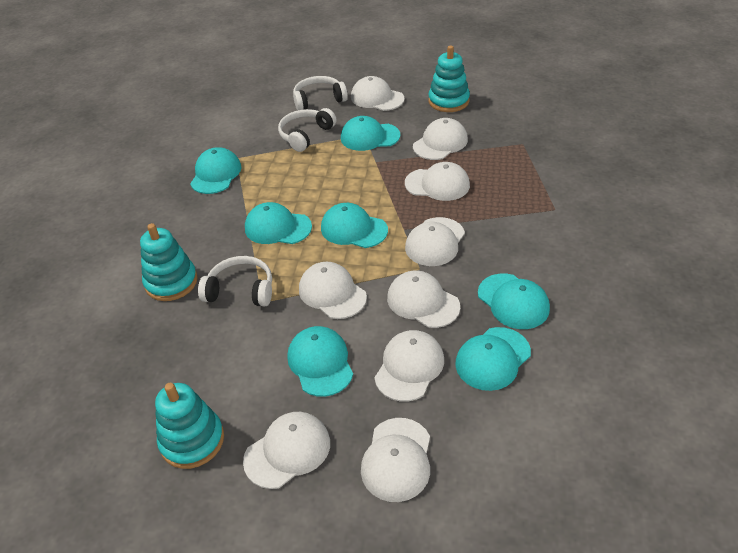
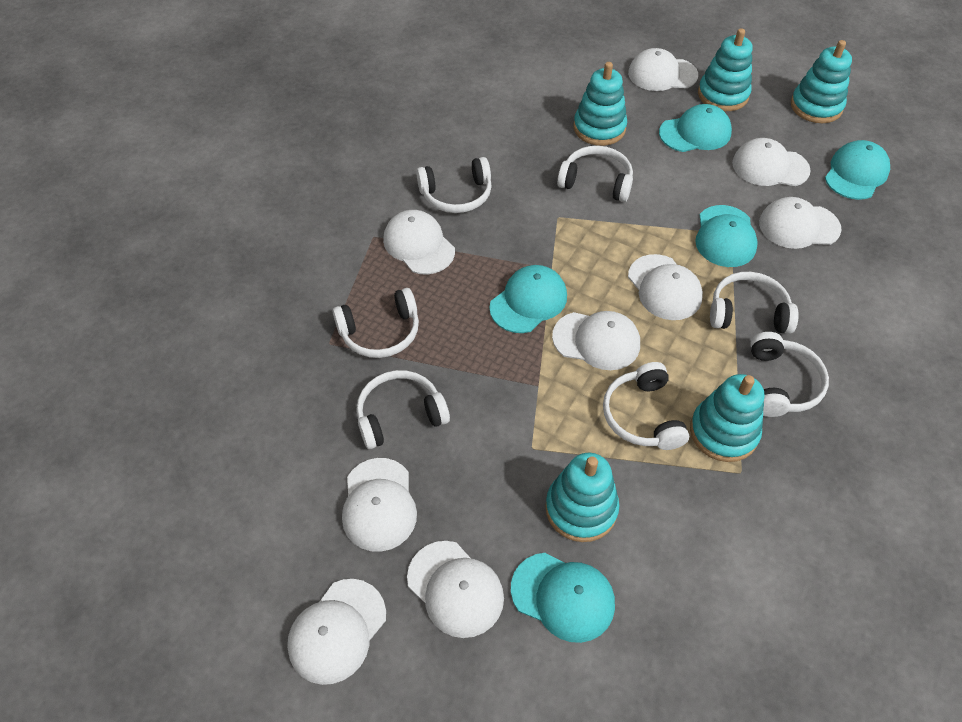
turquoise cap: [190,147,242,194] [245,202,312,244] [287,326,353,397] [321,203,388,248] [341,116,400,151] [455,327,531,391] [478,274,550,329] = 7 -> [489,265,567,333] [511,553,615,643] [659,104,732,152] [695,205,758,267] [825,140,890,200] = 5
turquoise stacking toy: [140,223,198,301] [155,383,224,469] [429,45,470,112] = 3 -> [545,453,619,542] [574,62,627,146] [690,374,764,462] [698,28,753,111] [791,40,852,123] = 5
white headphones: [198,256,272,306] [278,108,337,152] [293,76,348,110] = 3 -> [332,288,419,358] [357,370,450,449] [416,157,492,213] [557,146,633,202] [603,362,689,450] [710,272,799,334] [750,332,829,417] = 7

